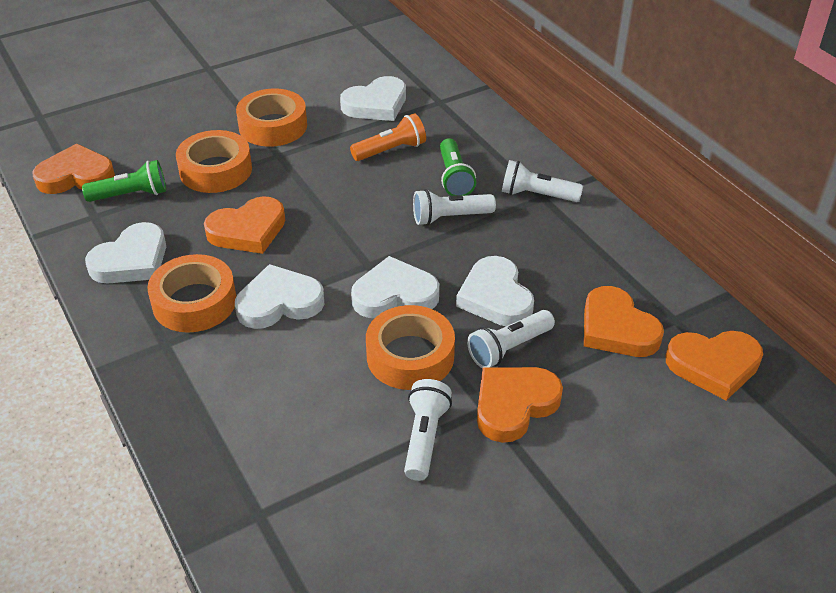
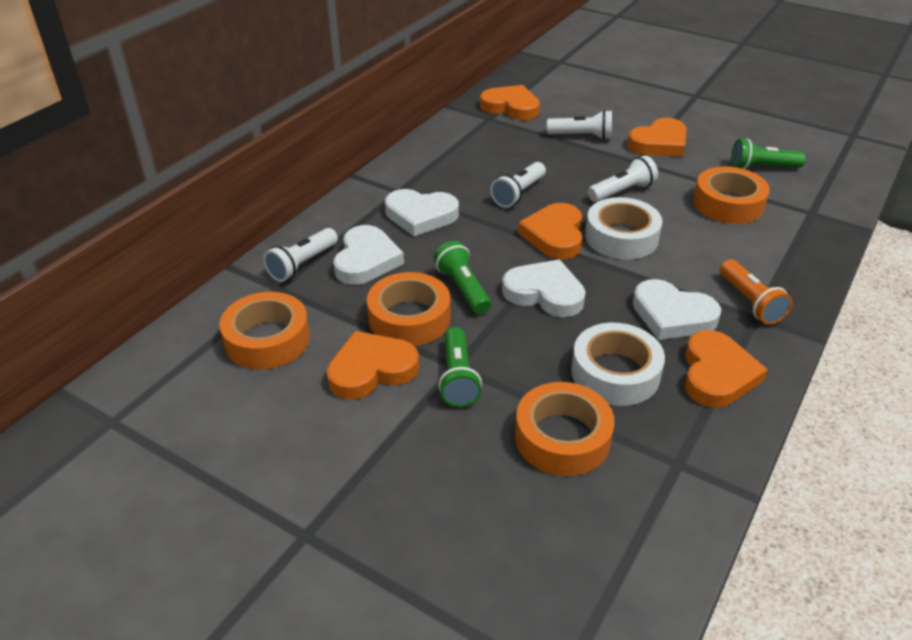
green flashlight: [82,160,166,202] [440,138,476,196] = 2 -> [434,241,491,314] [438,327,482,407] [731,139,806,169] = 3
white heart: [85,222,166,283] [235,264,324,329] [340,76,406,121] [351,256,439,318] [456,256,534,326] = 5 -> [334,225,404,285] [385,189,459,237] [502,259,586,317] [633,279,721,340] = 4
white tape: none = 0 -> [571,323,665,406] [585,197,662,260] = 2

